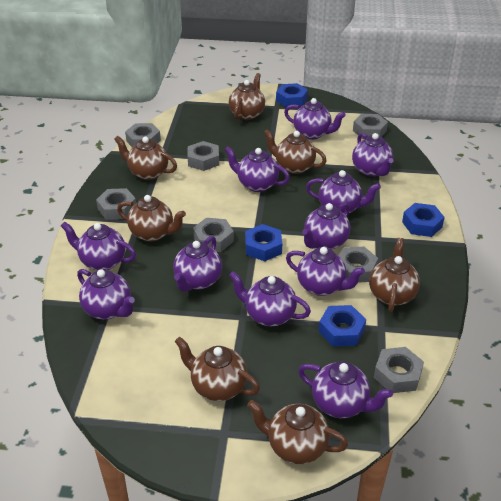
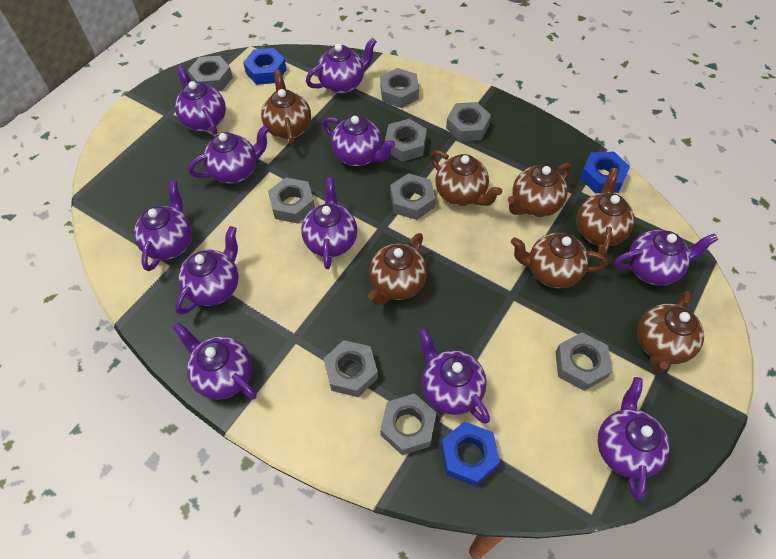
blue nut: [245,224,282,261] [276,83,308,107] [319,305,366,347] [402,203,445,237] = 4 -> [243,48,287,85] [441,421,500,486] [580,152,630,193] = 3
grey nut: [96,188,136,220] [125,123,161,148] [187,141,219,171] [193,218,234,252] [338,247,378,282] [353,114,388,139] [374,347,424,393] = 7 -> [188,56,233,91] [268,178,315,223] [323,340,378,397] [380,68,419,108] [380,393,437,455] [385,119,427,162] [390,173,436,220] [446,102,491,142] [555,332,612,391] = 9

